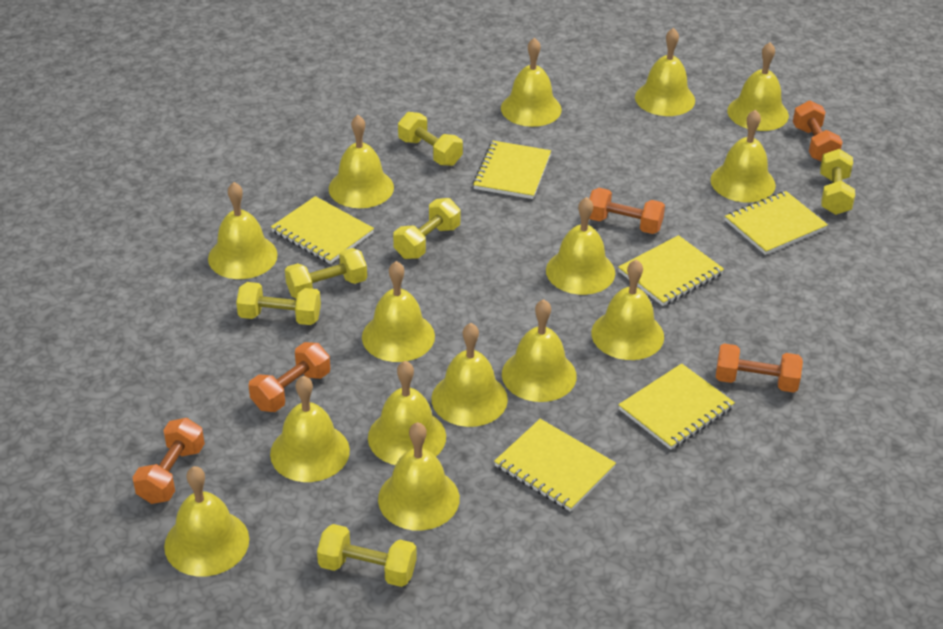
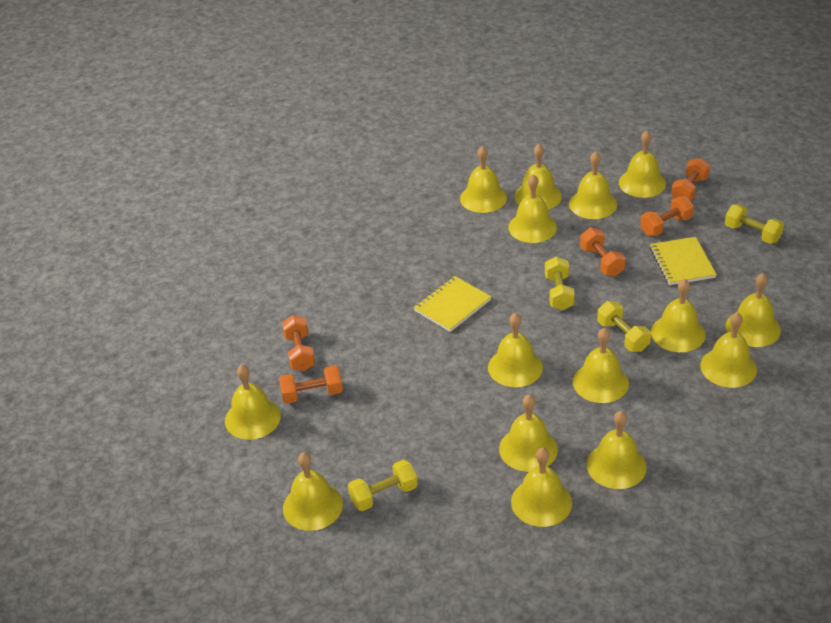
yellow dumbbell: [236,282,321,325] [285,248,367,299] [317,524,417,587] [393,198,461,259] [398,112,463,166] [820,149,855,215] = 6 -> [348,460,418,511] [545,256,575,311] [597,301,651,352] [725,204,784,244] = 4
yellow notebook: [271,196,374,264] [473,141,551,199] [494,419,616,512] [618,235,724,306] [618,363,735,450] [725,191,828,255] = 6 -> [413,276,491,332] [650,237,717,285] = 2

